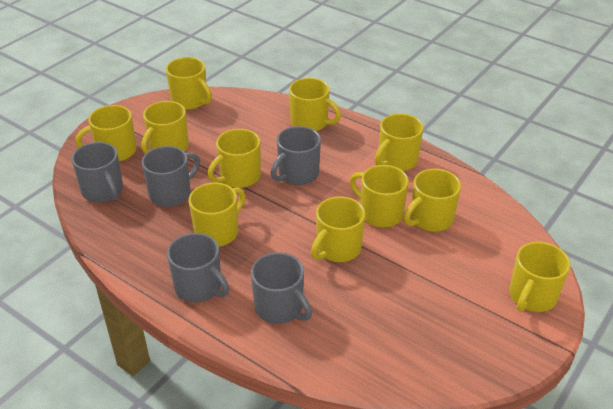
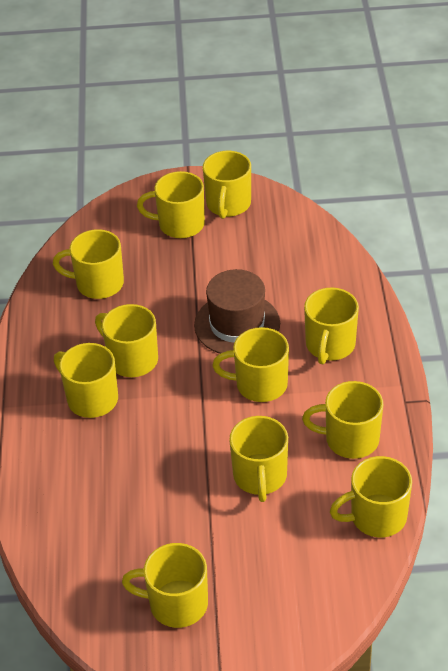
brown hat: none = 0 -> [194,269,280,354] = 1
grey mug: [71,142,123,202] [142,146,200,207] [167,233,229,303] [251,252,312,324] [271,126,321,185] = 5 -> none = 0

